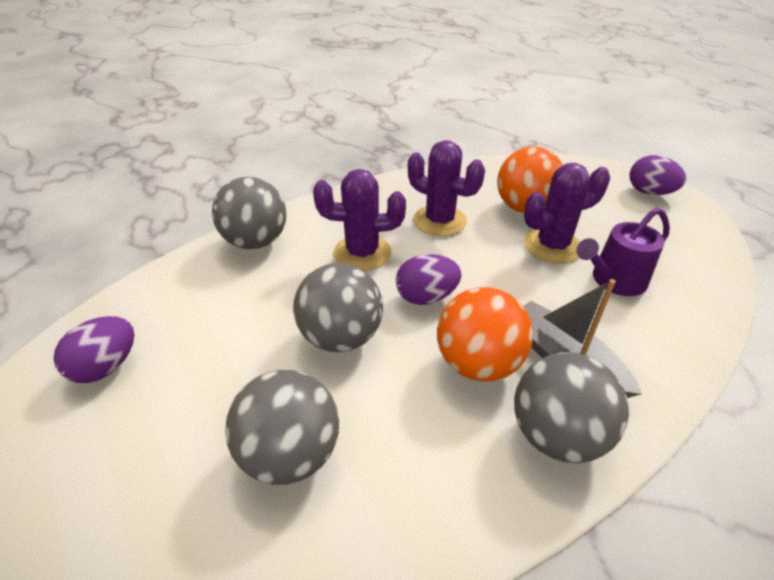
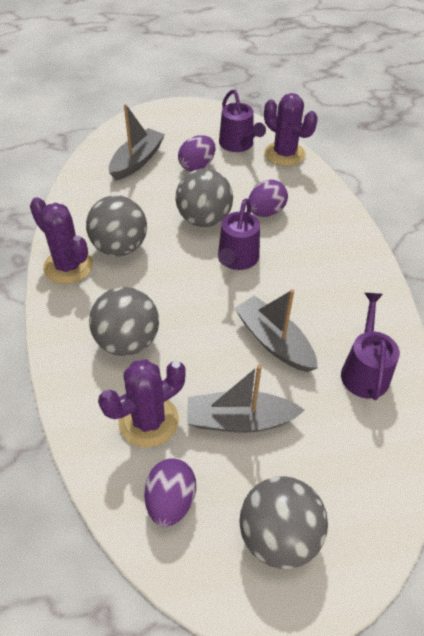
grey boat: [523,279,642,398] = 1 -> [109,104,165,181] [187,365,305,433] [234,289,318,372] = 3
orange ball: [437,287,533,382] [497,147,563,213] = 2 -> none = 0
purple watering can: [576,207,670,296] = 1 -> [218,198,260,270] [219,89,266,152] [341,293,400,400] = 3

